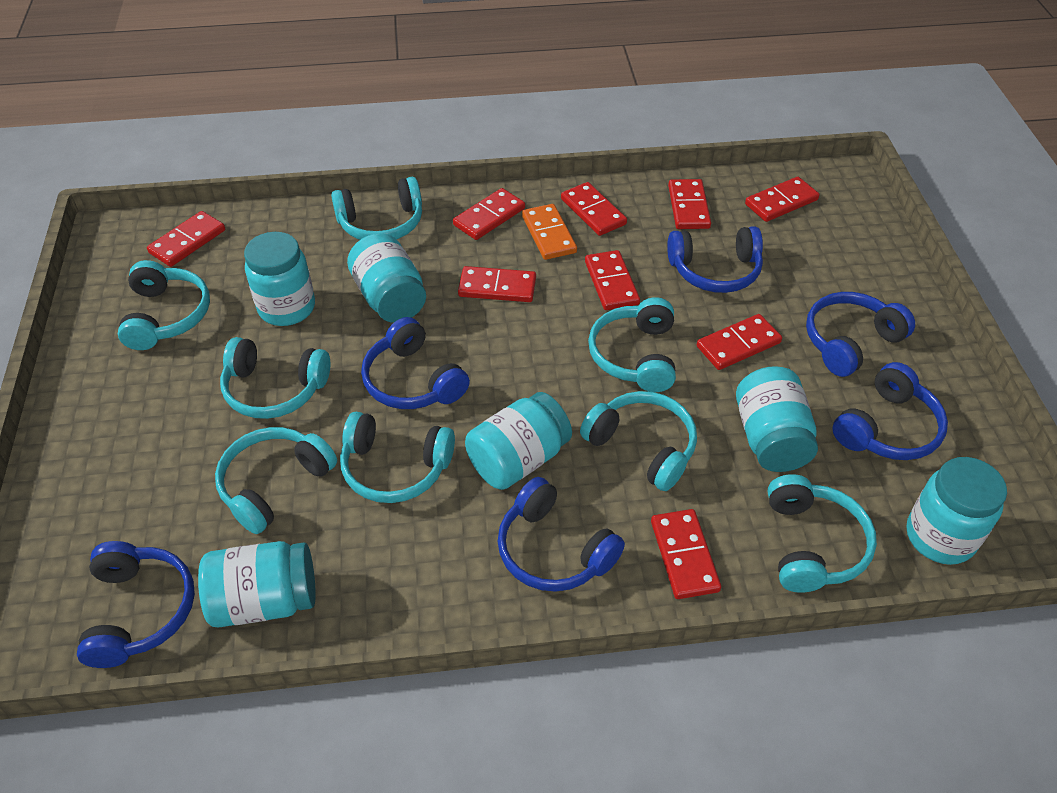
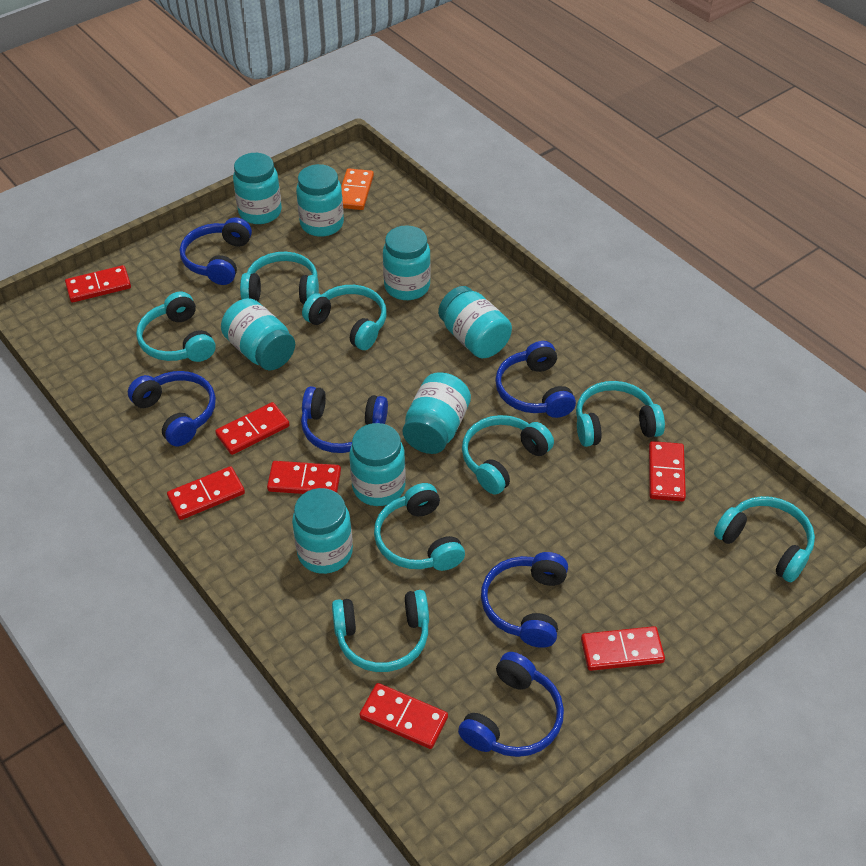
red domino: [147,211,225,267] [453,188,525,240] [458,266,536,302] [561,182,627,236] [585,250,640,310] [651,509,721,599] [668,179,711,229] [697,314,782,370] [745,177,819,222] = 9 -> [65,265,131,303] [167,466,245,520] [215,402,290,455] [267,461,341,494] [359,683,448,749] [581,626,665,671] [649,441,686,501] = 7
turquoise jar: [198,541,316,627] [244,232,315,326] [347,233,426,323] [465,392,572,490] [736,366,818,472] [907,457,1007,565] = 6 -> [221,298,295,371] [233,153,282,224] [292,488,353,574] [296,164,344,237] [350,423,406,506] [383,225,431,300] [403,372,471,454] [438,286,512,358] = 8

